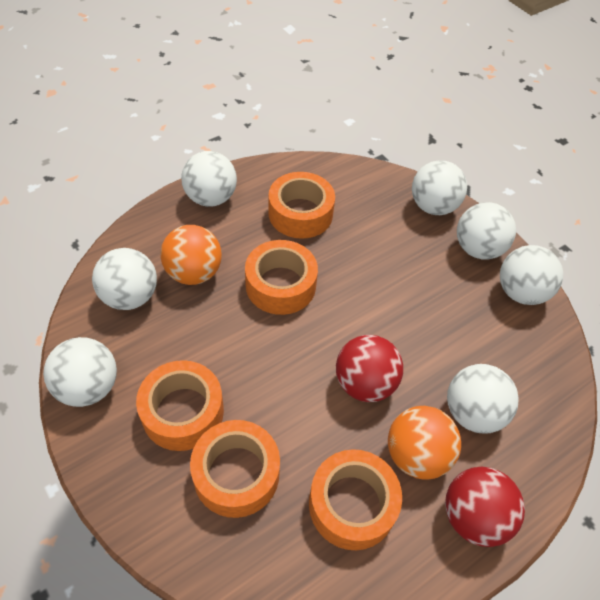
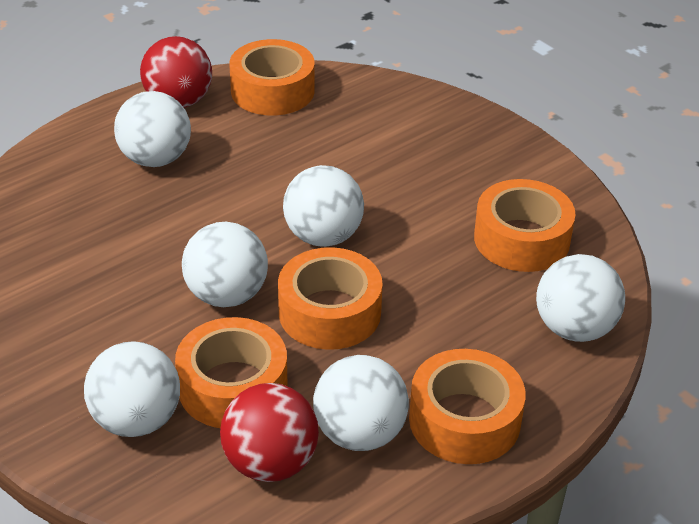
orange ball: [160,225,222,285] [388,406,461,480] = 2 -> none = 0
white ball: [43,337,117,407] [92,248,157,310] [181,151,237,207] [412,160,467,215] [447,364,519,433] [457,202,516,259] [500,245,563,305] = 7 -> [84,341,180,437] [114,91,191,167] [182,222,268,307] [283,165,364,247] [313,355,409,451] [536,254,625,342] = 6

